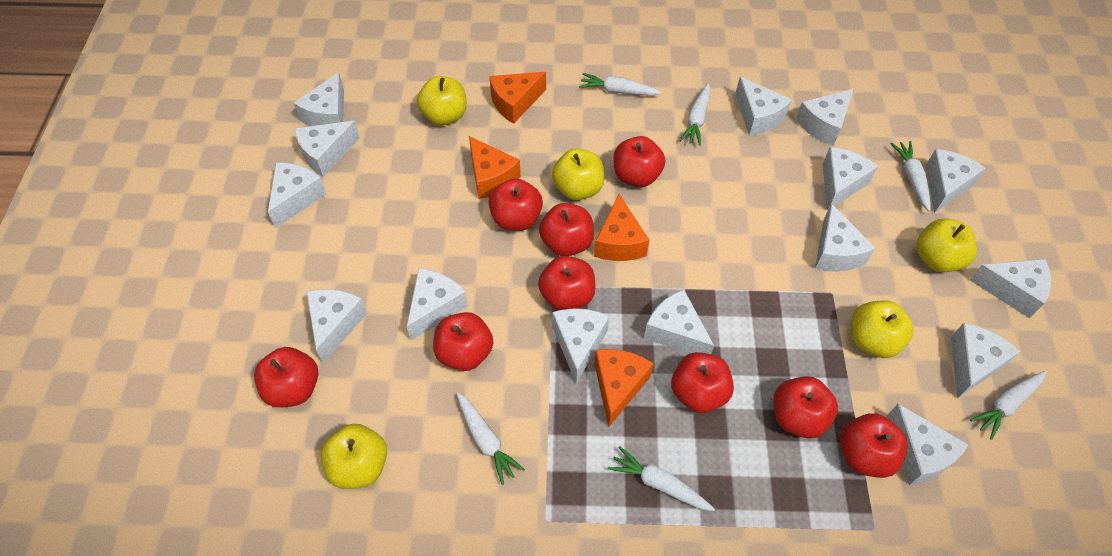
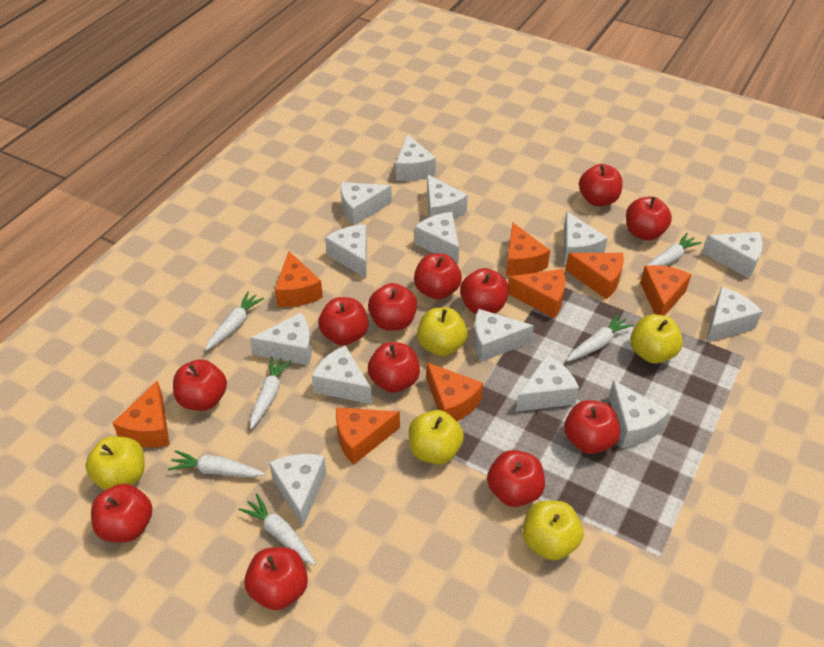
orange cheese: [469,136,521,199] [489,72,546,124] [594,194,649,261] [594,349,654,427] = 4 -> [113,381,170,447] [275,251,323,307] [336,407,400,465] [426,362,483,421] [506,223,550,276] [508,269,566,318] [566,253,624,300] [640,265,692,316] = 8
red apple: [254,347,318,407] [433,312,493,371] [488,178,543,231] [538,256,595,311] [539,203,594,256] [613,136,665,187] [671,352,734,413] [774,376,838,438] [840,413,908,478] = 9 -> [91,484,153,542] [173,359,227,411] [244,547,308,610] [318,297,368,345] [368,283,417,331] [368,342,420,393] [414,253,462,300] [460,268,509,314] [487,450,545,507] [564,400,620,454] [579,164,623,206] [626,196,672,240] = 12
white cheese: [268,163,327,228] [294,72,344,126] [295,121,360,177] [306,289,367,363] [406,268,468,341] [552,308,610,384] [644,290,714,354] [735,77,792,136] [796,89,853,146] [815,203,875,272] [823,147,878,211] [887,404,969,485] [925,149,986,213] [951,323,1020,398] [970,259,1051,318] = 15 -> [250,313,312,365] [269,454,326,527] [312,345,372,404] [325,224,367,278] [341,182,392,225] [396,134,436,181] [415,212,459,265] [427,174,468,219] [474,309,534,362] [516,355,579,411] [564,212,608,264] [609,380,670,447] [702,232,763,278] [706,287,763,343] = 14

